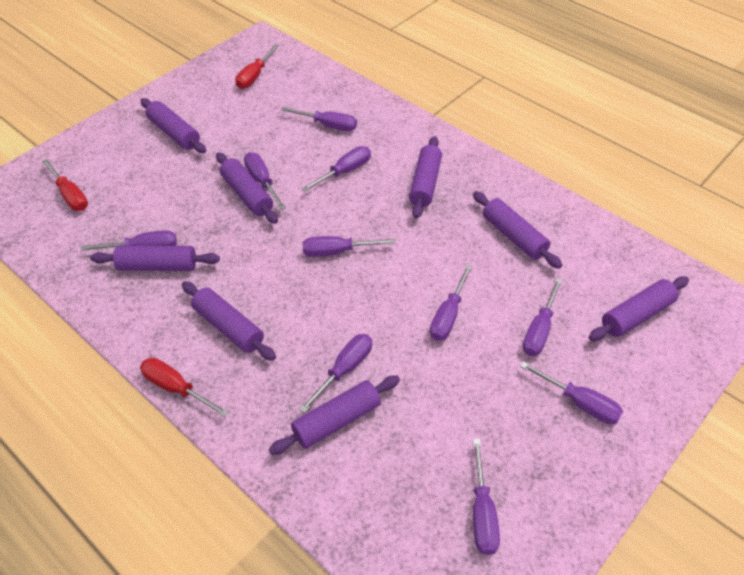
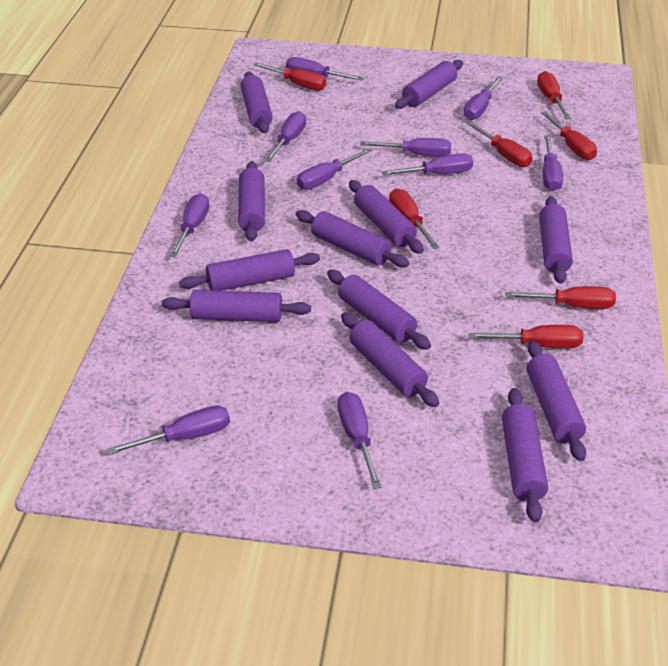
purple rolling pin: [90,245,220,271] [140,98,206,153] [182,281,276,361] [216,152,278,224] [269,375,400,455] [409,136,442,218] [473,191,562,269] [589,276,689,341] = 8 -> [162,290,311,322] [179,249,320,291] [238,161,265,242] [240,71,273,133] [296,210,409,267] [327,270,431,350] [341,312,439,407] [349,180,424,254] [395,60,463,109] [502,388,548,523] [527,341,586,461] [539,196,573,284] = 12
red screwdriver: [42,159,88,211] [140,358,229,417] [235,44,279,89] = 3 -> [253,62,326,91] [389,188,440,249] [466,121,533,167] [469,325,584,348] [505,286,616,309] [537,71,571,119] [541,111,597,160] = 7

